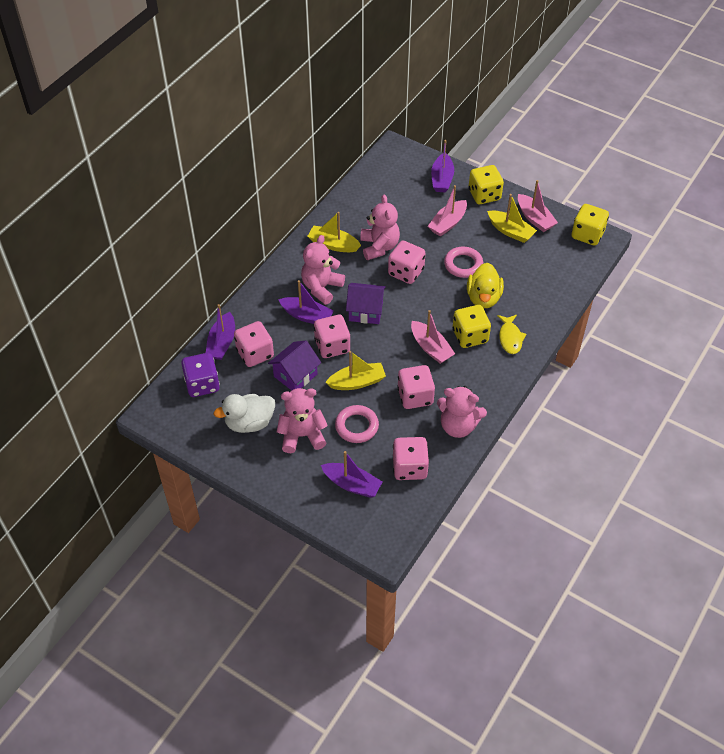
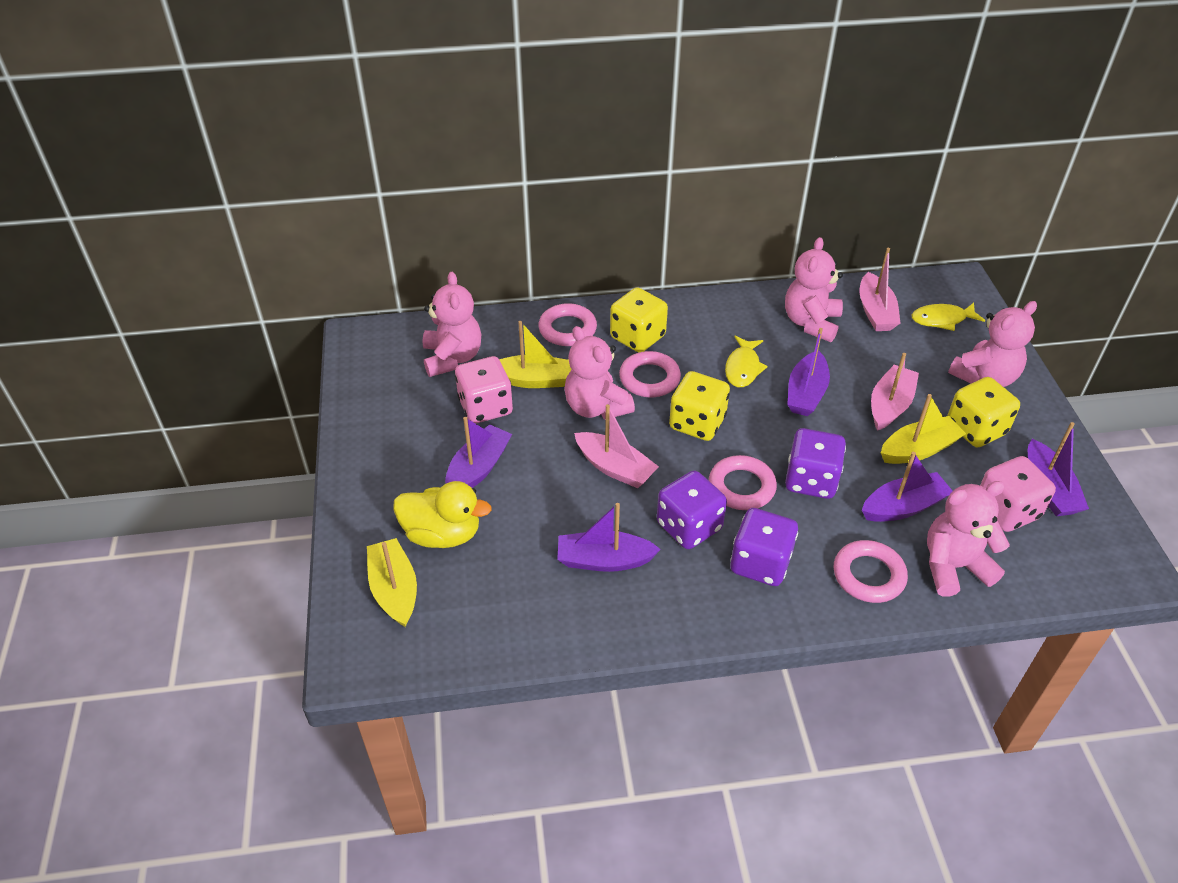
pink dice: [234,321,274,367] [314,315,350,358] [388,241,425,284] [393,437,429,480] [397,365,435,409] = 5 -> [455,356,513,424] [980,456,1056,532] = 2
pink ring: [335,405,379,443] [444,247,483,278] = 2 -> [538,303,597,346] [619,351,681,397] [709,455,777,510] [834,540,908,603] = 4
pink teddy bear: [277,388,328,453] [301,235,345,305] [360,194,400,260] [437,386,487,438] = 4 -> [422,272,481,377] [564,326,635,420] [785,237,843,342] [927,481,1010,597] [948,301,1037,387] = 5
purple boat: [206,304,235,360] [278,280,334,324] [321,451,383,498] [431,140,454,193] = 4 -> [445,417,512,488] [557,503,661,572] [787,328,830,416] [862,452,952,522] [1028,422,1089,516] = 5
purple dice: [181,353,220,397] = 1 -> [657,471,727,549] [730,508,798,586] [785,428,846,499] = 3
purple house: [268,341,321,390] [346,283,386,324] = 2 -> none = 0
white duck: [214,394,275,433] = 1 -> none = 0
yellow fish: [497,315,526,354] = 1 -> [725,336,768,387] [912,303,985,331] = 2

